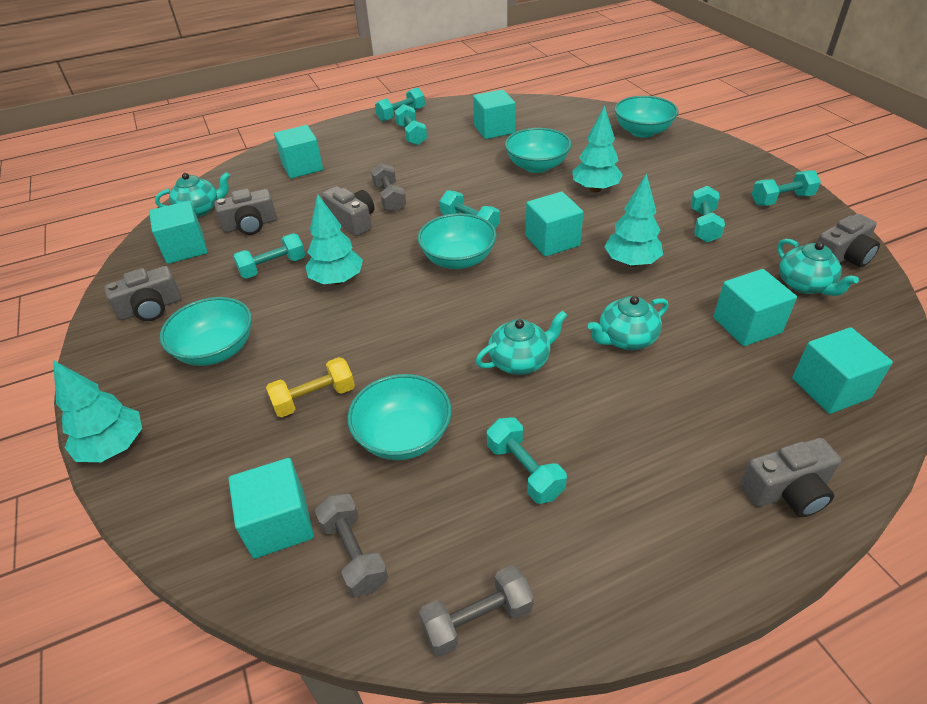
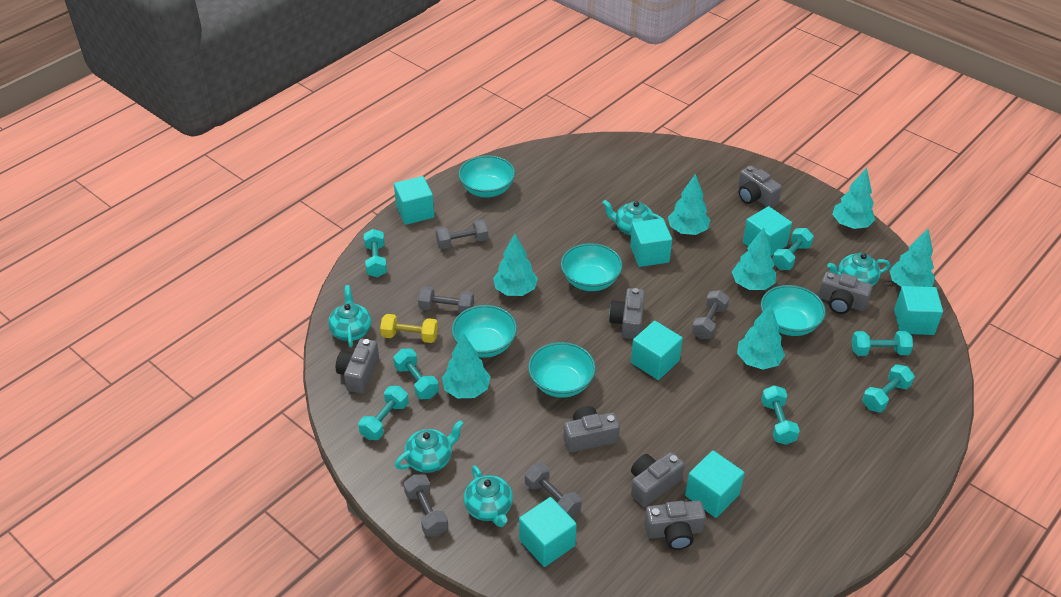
grey camera: [104,266,181,321] [214,189,277,235] [322,186,374,236] [740,438,841,517] [817,214,880,267] = 5 -> [336,339,379,393] [563,406,620,452] [609,288,645,339] [631,452,685,507] [644,501,706,550] [738,166,782,207] [818,271,872,314] = 7
grey dumbbell: [315,493,388,597] [371,163,406,212] [419,565,534,656] = 3 -> [404,474,448,536] [418,286,474,313] [436,219,488,249] [525,463,582,518] [692,290,729,339] = 5
turquoise teapot: [155,172,230,217] [475,310,568,375] [588,296,668,350] [777,239,859,296] = 4 -> [328,285,372,348] [395,420,464,473] [464,465,513,527] [602,200,665,236] [827,253,890,286] = 5
turquoise tree: [53,360,142,462] [306,194,363,285] [572,106,623,192] [604,174,663,267] = 4 -> [442,333,491,398] [493,233,538,296] [668,174,710,235] [732,228,776,290] [737,304,785,369] [832,168,875,229] [889,229,935,287] = 7

